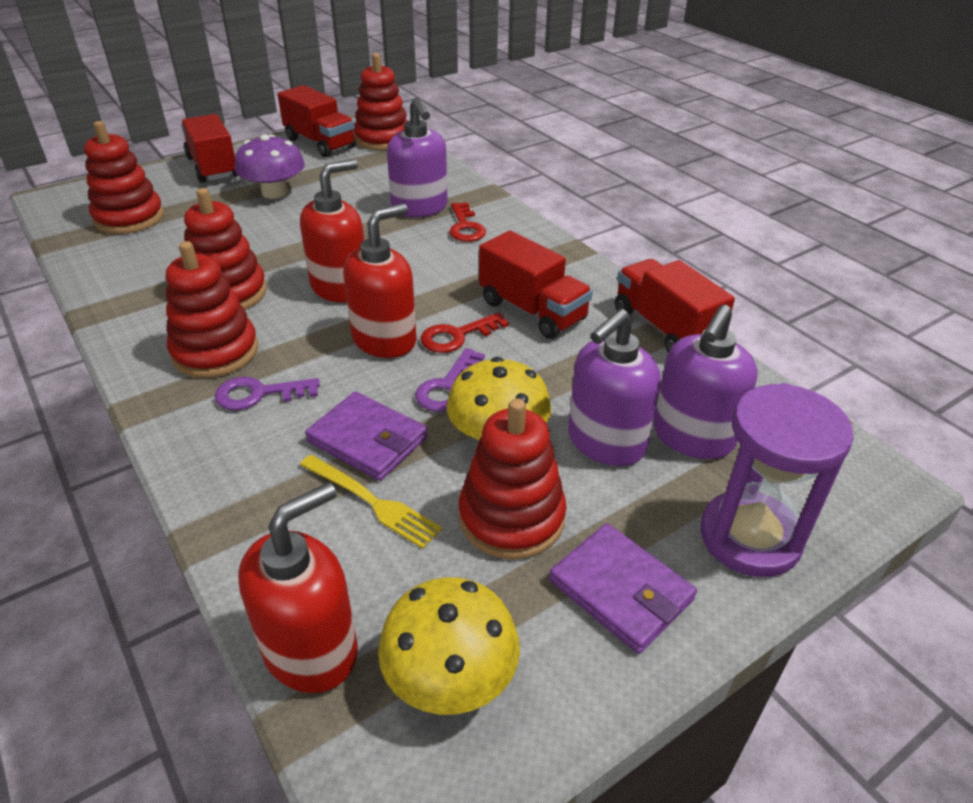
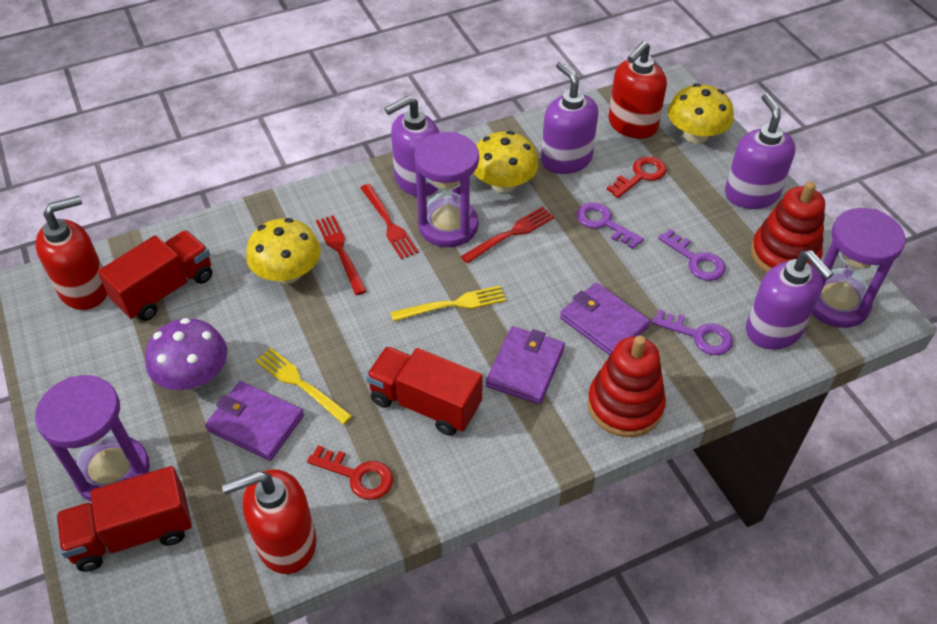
purple hourglass: [700,383,854,577] = 1 -> [35,375,150,502] [414,132,479,247] [812,208,906,328] = 3
purple key: [215,377,320,410] [415,348,485,412] = 2 -> [577,202,644,249] [652,309,733,355] [658,229,726,281] = 3
purple soap dispenser: [387,98,448,217] [568,309,661,466] [653,305,758,459] = 3 -> [385,95,439,196] [541,61,598,174] [725,93,796,209] [746,250,834,350] = 4
purple wallet: [305,392,428,481] [549,523,697,654] = 2 -> [205,381,304,461] [486,326,565,404] [560,283,650,355] = 3
red fork: none = 0 -> [316,215,366,295] [360,184,418,259] [461,206,555,263] = 3
red stacking toy: [84,121,164,234] [166,241,258,378] [184,188,267,310] [354,53,408,150] [459,398,567,560] = 5 -> [587,335,666,437] [751,181,825,273] = 2
red truck: [181,114,238,183] [278,85,356,157] [479,230,593,339] [615,259,735,353] = 4 -> [56,466,192,572] [98,230,212,321] [366,346,483,436] = 3
yellow fork: [300,455,442,549] = 1 -> [255,348,352,425] [391,286,506,322] = 2
yellow mushroom: [378,577,520,715] [446,357,551,440] = 2 -> [246,218,321,284] [474,131,539,193] [668,83,734,144] = 3

